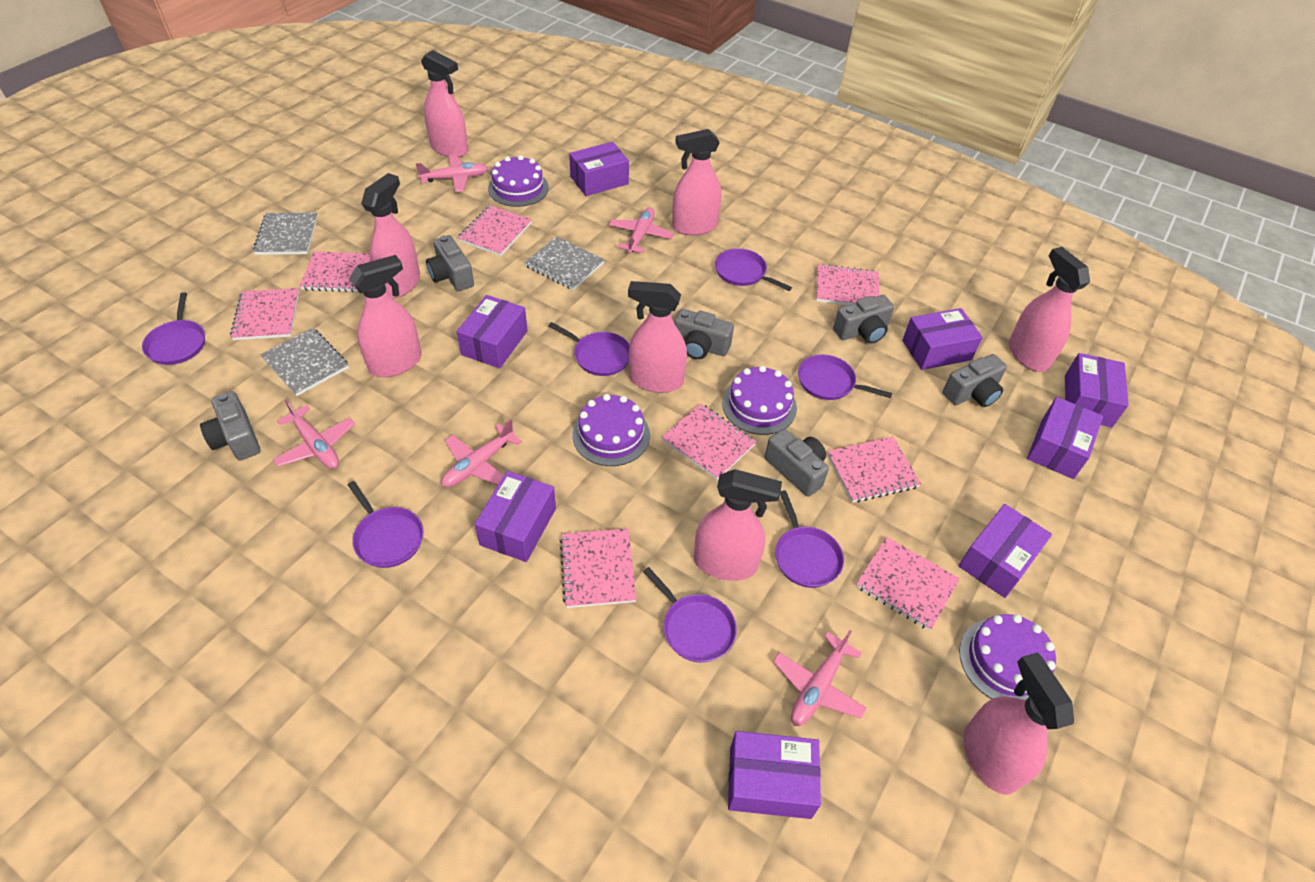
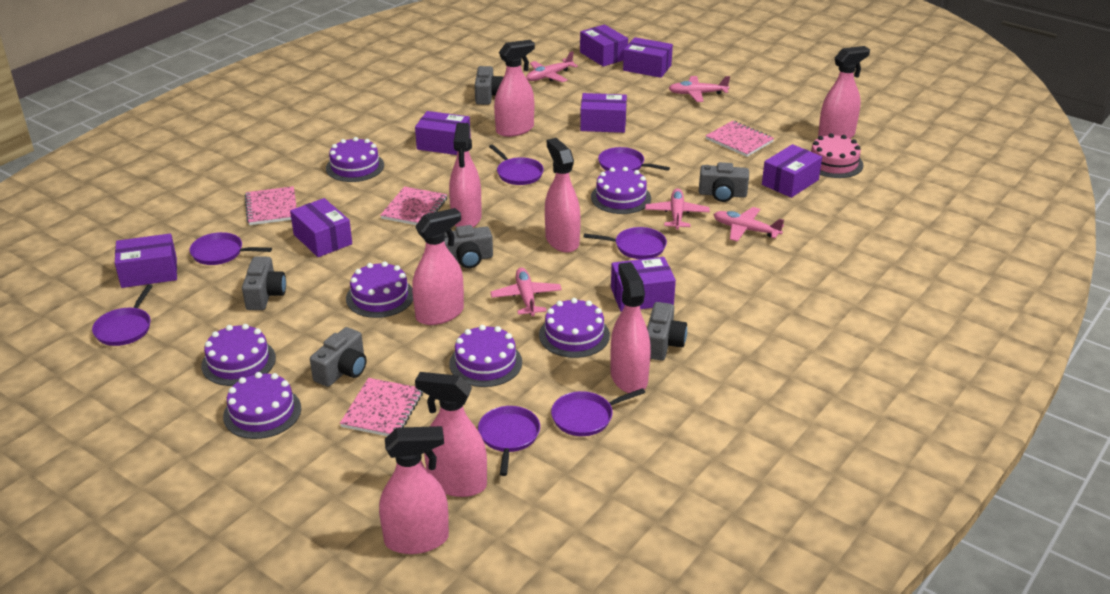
grey notebook: [253,212,318,255] [260,328,349,396] [524,236,604,290] = 3 -> none = 0
pink cake: none = 0 -> [811,133,863,178] = 1
pink notebook: [230,288,299,340] [300,251,371,292] [457,205,532,256] [560,528,637,608] [662,404,756,480] [816,264,879,305] [827,437,921,503] [856,537,960,631] = 8 -> [245,186,297,225] [340,378,423,436] [380,186,447,225] [706,121,774,157] = 4
purple cake: [488,155,549,207] [573,394,650,466] [722,366,797,435] [959,614,1056,700] = 4 -> [201,324,276,386] [223,372,301,439] [326,137,384,182] [346,262,413,318] [449,325,522,387] [539,298,610,358] [591,167,651,214] = 7

